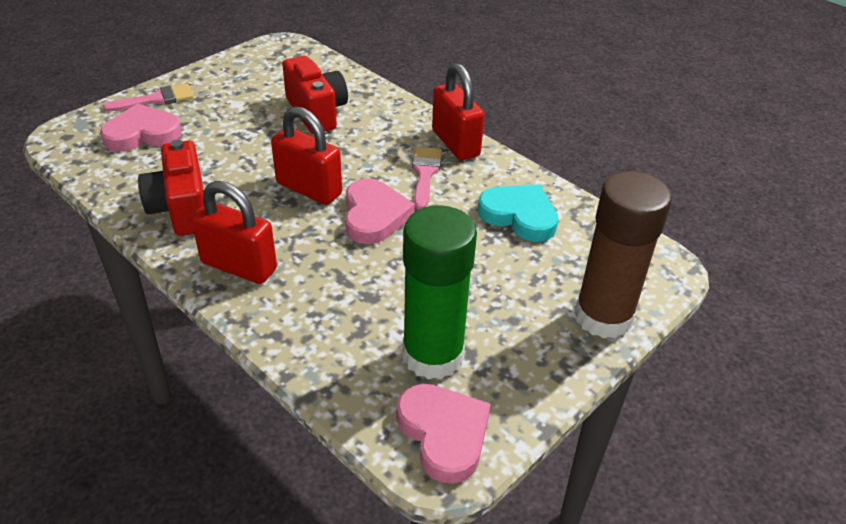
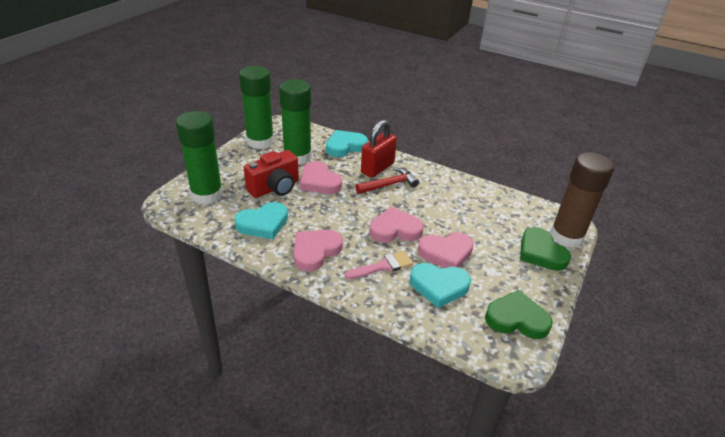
green glue stick: [403,205,477,380] = 1 -> [176,111,223,205] [239,66,274,149] [279,79,312,165] = 3
green heart: none = 0 -> [485,290,553,339] [520,227,571,271] = 2
pink brush: [103,84,194,112] [412,147,442,210] = 2 -> [345,251,413,279] = 1
pink heart: [100,104,182,151] [345,178,415,244] [396,384,491,484] = 3 -> [294,230,343,272] [300,161,342,194] [369,207,424,243] [418,232,474,268] = 4
red camera: [138,140,204,236] [282,56,348,134] = 2 -> [244,150,299,198] = 1
red hammer: none = 0 -> [356,167,419,194] = 1
red padlock: [191,181,277,284] [271,106,342,205] [432,63,485,160] = 3 -> [361,120,397,178] = 1
turquoise heart: [478,184,558,242] = 1 -> [234,202,288,239] [326,130,368,157] [410,263,471,308] = 3

